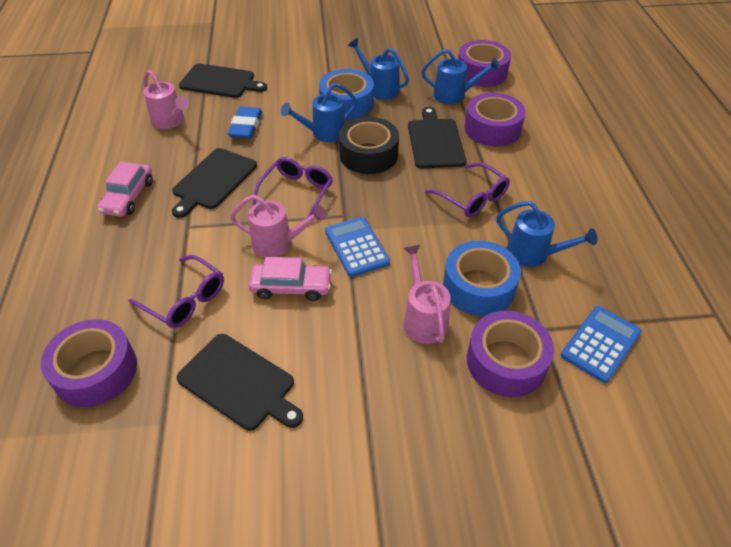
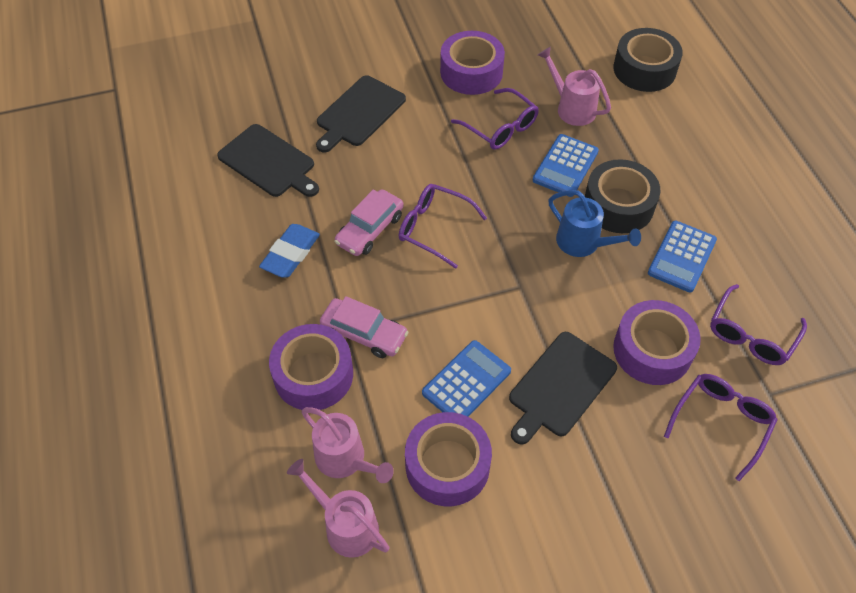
black cutting board: [172,148,257,218] [176,334,303,431] [179,64,267,98] [408,107,466,168] = 4 -> [217,124,319,197] [316,76,406,153] [509,332,617,445] = 3
black tape: [339,117,399,174] = 1 -> [585,159,660,233] [613,28,683,92] = 2
blue calculator: [325,217,390,277] [561,306,641,383] = 2 -> [422,340,511,416] [533,134,599,197] [648,221,717,292] = 3
blue tape: [319,69,374,120] [443,241,521,316] = 2 -> none = 0
blue watering can: [281,83,357,142] [348,38,409,100] [421,49,500,104] [496,201,597,267] = 4 -> [549,190,641,257] = 1
purple glasses: [128,255,224,328] [252,157,333,218] [425,162,510,217] = 3 -> [399,184,487,269] [451,88,539,150] [664,374,778,481] [710,284,807,365] = 4

